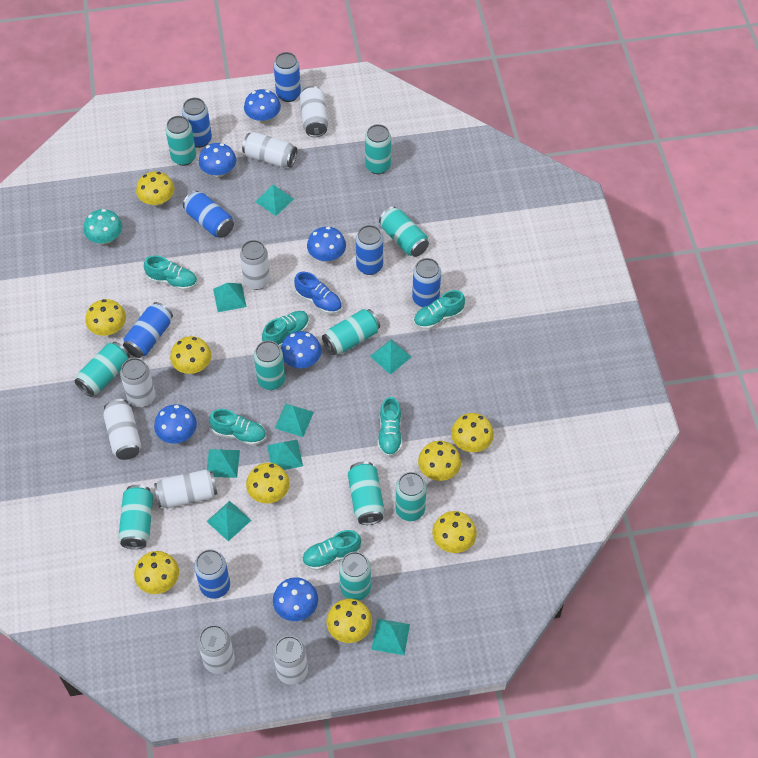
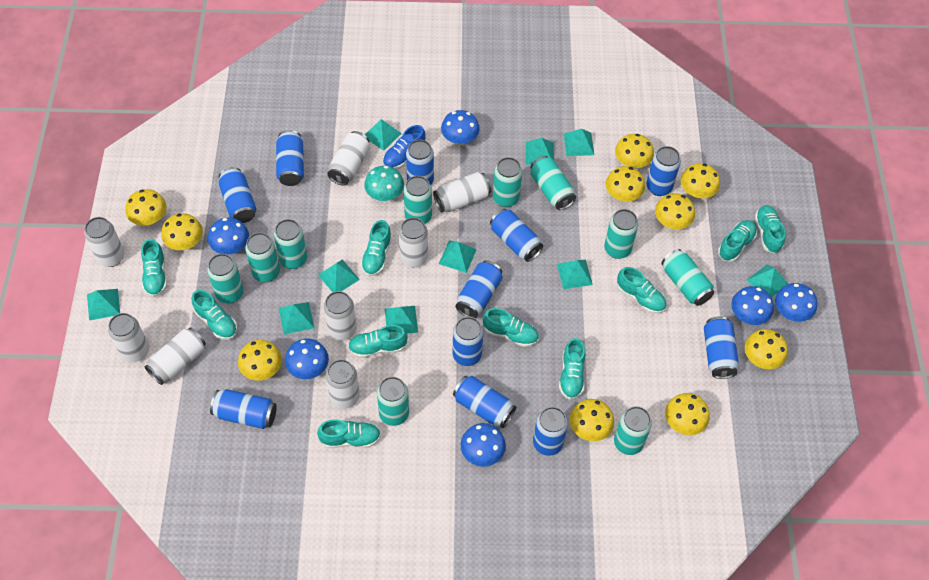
blue can: [123,302,173,358] [182,98,212,148] [183,191,234,238] [194,549,230,599] [274,52,301,102] [356,225,383,275] [412,258,441,307] = 7 -> [210,389,277,429] [218,167,256,223] [276,130,304,186] [406,140,434,185] [453,317,483,366] [453,376,516,428] [456,260,502,318] [490,209,543,262] [533,407,568,456] [646,146,681,196] [704,316,739,379] = 11
turquoise pyramid: [206,501,251,541] [207,449,240,478] [213,283,247,312] [256,185,294,216] [267,440,303,470] [275,403,314,437] [370,339,412,375] [371,619,410,655] = 8 -> [87,289,120,321] [279,302,314,335] [318,259,360,292] [365,119,402,151] [385,306,418,334] [439,241,477,273] [526,138,554,165] [557,260,593,289] [564,129,594,156] [747,265,788,298] = 10
turquoise shoe: [144,256,197,290] [209,409,266,446] [262,311,309,347] [302,530,361,571] [378,397,402,457] [414,290,465,330] = 6 -> [141,239,167,297] [191,290,237,340] [317,419,381,448] [348,325,408,358] [361,220,392,276] [483,308,539,347] [559,338,585,400] [617,267,666,314] [718,220,757,262] [755,205,786,254] = 10
yellow mushroom: [85,299,126,336] [134,551,179,594] [136,171,174,206] [170,336,211,374] [246,463,290,503] [326,599,372,643] [418,441,461,481] [432,511,477,553] [451,413,494,452] = 9 -> [126,189,166,226] [161,213,203,250] [238,340,282,381] [570,399,614,441] [605,166,645,202] [615,134,654,168] [655,193,695,229] [665,393,710,435] [681,163,720,198] [745,329,788,369] = 10

